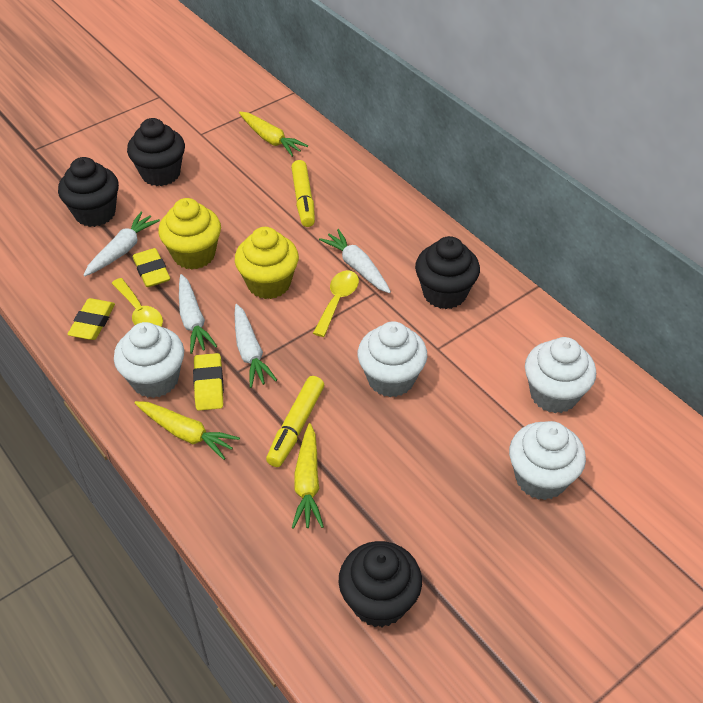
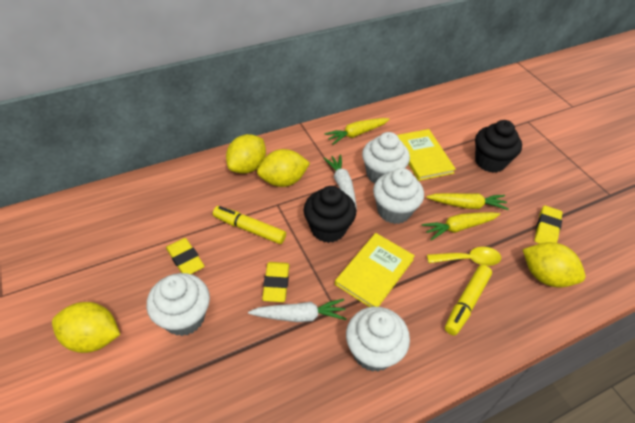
black cupcake: [58,157,119,227] [127,118,185,186] [339,541,422,627] [415,236,480,309] = 4 -> [304,186,356,243] [475,120,522,173] = 2
white carrot: [84,212,160,276] [179,274,217,354] [235,304,277,388] [319,229,391,293] = 4 -> [248,299,347,322] [323,155,357,213] = 2
yellow book: none = 0 -> [335,233,415,307] [397,129,456,181] = 2
yellow cupcake: [158,198,221,270] [235,227,299,299] = 2 -> none = 0
yellow lemon: none = 0 -> [52,302,120,353] [226,134,266,174] [257,149,310,187] [523,242,585,287] = 4
yellow spoon: [111,278,163,326] [313,270,359,337] = 2 -> [427,247,501,266] = 1

